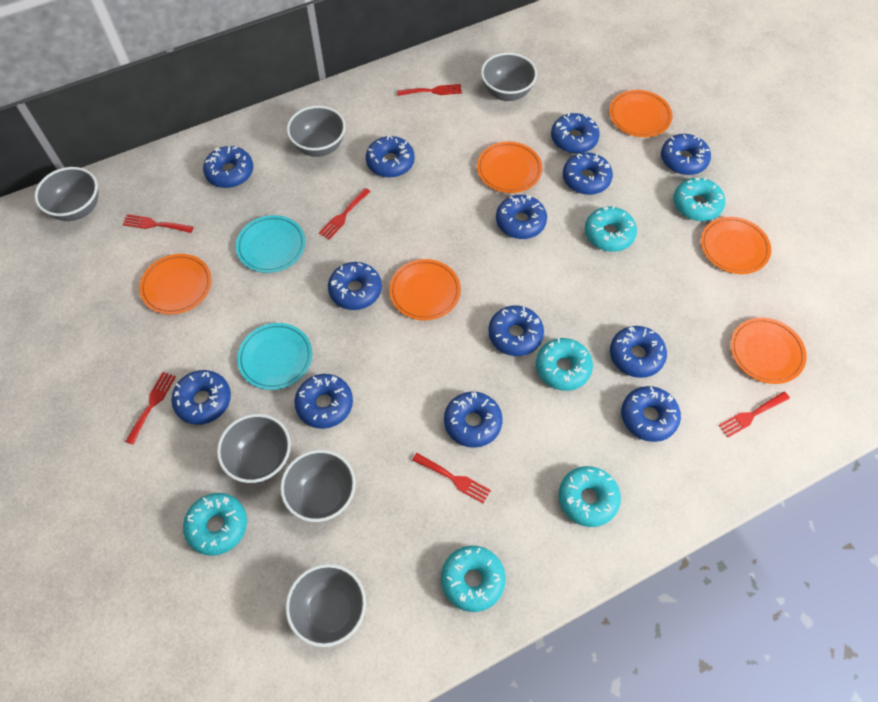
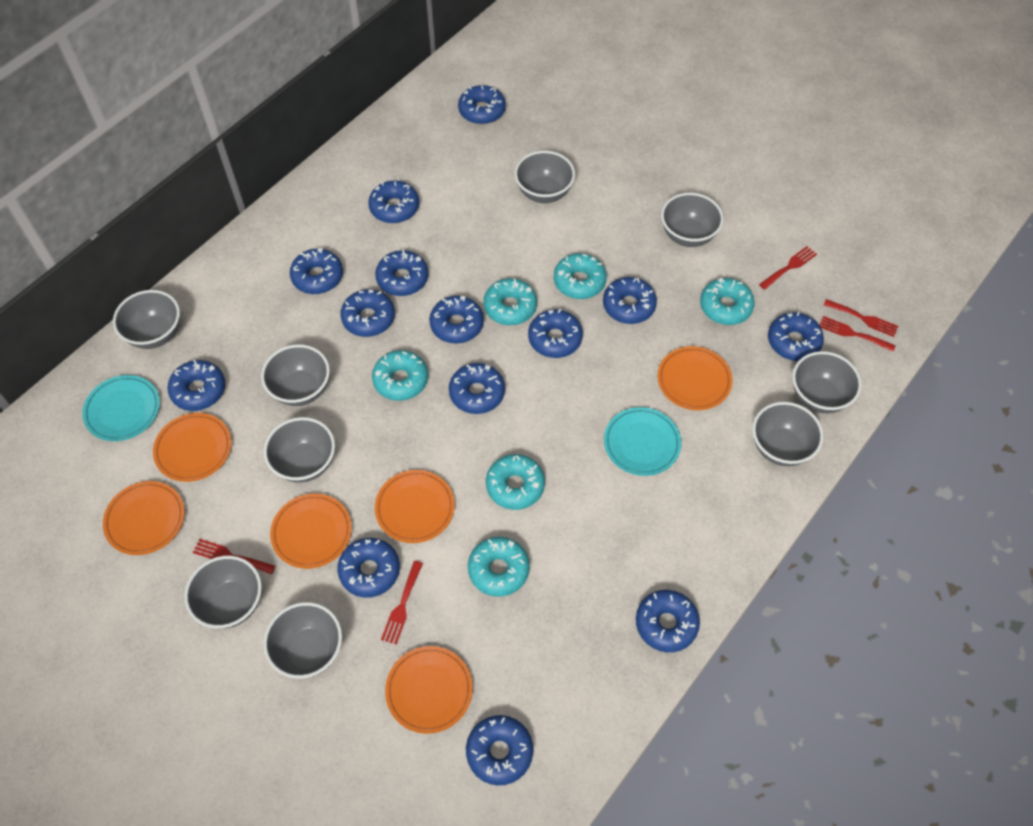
blue donut: [171,370,231,425] [203,146,253,188] [294,374,353,429] [328,262,382,310] [366,135,415,178] [444,392,503,448] [488,305,544,356] [496,195,547,239] [551,113,600,153] [563,152,613,195] [610,326,667,378] [621,386,681,442] [661,134,711,175] = 13 -> [167,360,225,411] [290,248,343,294] [337,538,400,598] [340,289,395,337] [368,181,419,223] [375,250,428,296] [429,296,484,344] [449,363,505,414] [458,85,506,124] [466,715,533,785] [528,309,583,358] [603,277,657,324] [636,590,700,652] [768,312,824,361] = 14
grey bowl: [34,167,98,221] [217,414,291,483] [280,450,356,522] [285,564,366,647] [287,106,346,157] [481,53,537,101] = 6 -> [113,290,180,349] [184,556,262,629] [261,344,330,406] [263,602,342,679] [264,417,335,483] [515,151,575,203] [661,193,724,247] [752,402,823,466] [792,351,862,413] = 9
red fork: [122,214,193,233] [125,372,176,445] [319,188,371,240] [397,84,462,96] [412,453,491,504] [718,392,790,437] = 6 -> [193,539,275,575] [381,561,423,644] [759,246,817,290] [820,316,896,352] [824,299,898,337] = 5

